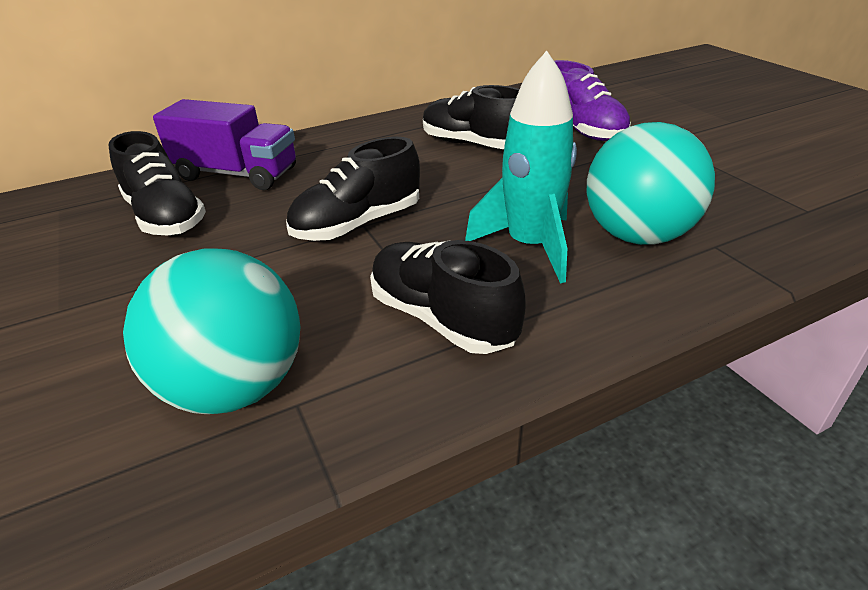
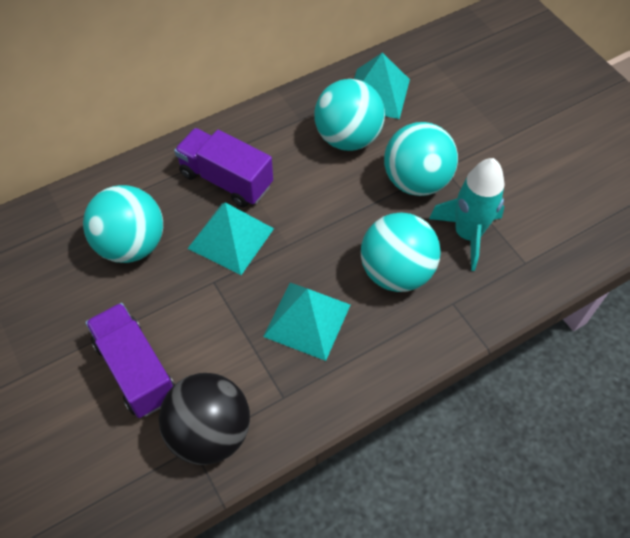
black ball: none = 0 -> [159,373,250,465] = 1
black shoe: [108,131,206,235] [286,137,420,241] [370,240,526,354] [423,85,520,149] = 4 -> none = 0
purple shoe: [554,60,631,141] = 1 -> none = 0
purple truck: [153,99,296,190] = 1 -> [85,303,175,418] [174,128,273,207] = 2
turquoise ball: [123,248,300,414] [587,122,715,245] = 2 -> [83,185,163,263] [314,79,385,151] [361,212,441,292] [384,122,458,196] = 4
turquoise pyramid: none = 0 -> [187,202,274,275] [263,283,350,361] [354,52,410,119] = 3

